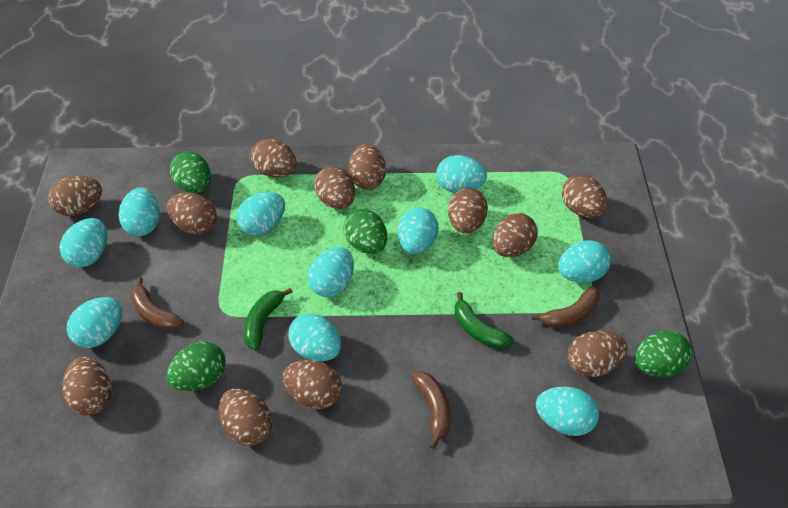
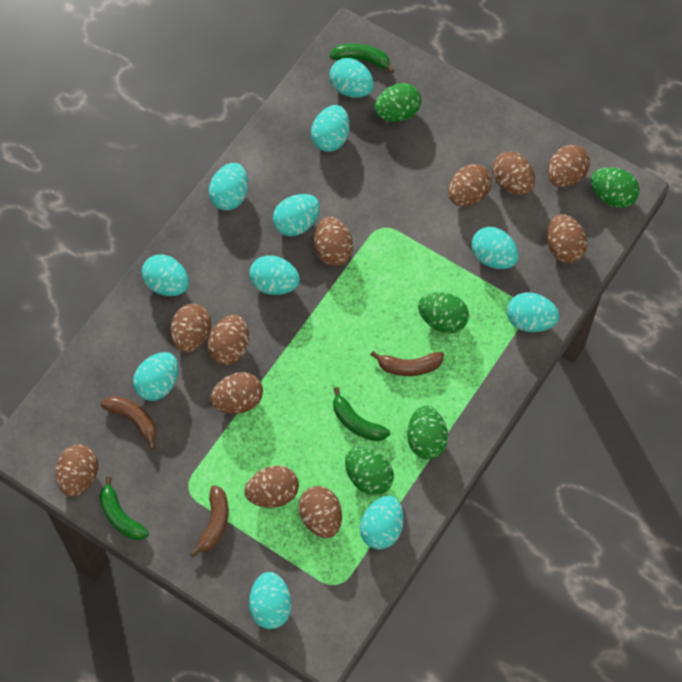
brown egg: [48,176,102,216] [62,357,112,415] [167,193,217,235] [219,388,272,446] [251,139,297,177] [283,360,342,409] [314,166,355,209] [348,144,386,190] [448,188,488,233] [492,213,538,257] [562,174,607,218] [568,331,628,377] = 12 -> [55,445,98,497] [171,304,211,353] [208,314,249,365] [210,372,263,414] [244,466,299,508] [298,486,342,538] [314,217,353,266] [448,164,492,207] [492,152,535,195] [547,214,587,263] [548,145,590,188] = 11
green banana: [244,288,292,350] [455,292,514,349] = 2 -> [99,477,149,540] [330,43,395,73] [333,387,390,441] = 3
green egg: [167,342,226,391] [170,152,211,193] [344,209,387,254] [634,331,692,377] = 4 -> [345,448,394,496] [374,83,421,122] [407,406,448,460] [418,292,469,334] [591,167,639,208] = 5
turquoise egg: [59,218,107,267] [67,297,122,348] [119,188,160,236] [236,192,285,236] [288,313,341,361] [308,247,354,297] [398,207,438,254] [436,155,487,193] [536,387,599,436] [558,240,611,283] = 10 -> [133,352,179,401] [142,254,189,296] [209,163,248,211] [249,255,300,295] [249,572,292,629] [273,194,320,236] [311,105,350,152] [329,58,374,98] [360,496,404,549] [471,227,519,269] [507,292,559,332] = 11

